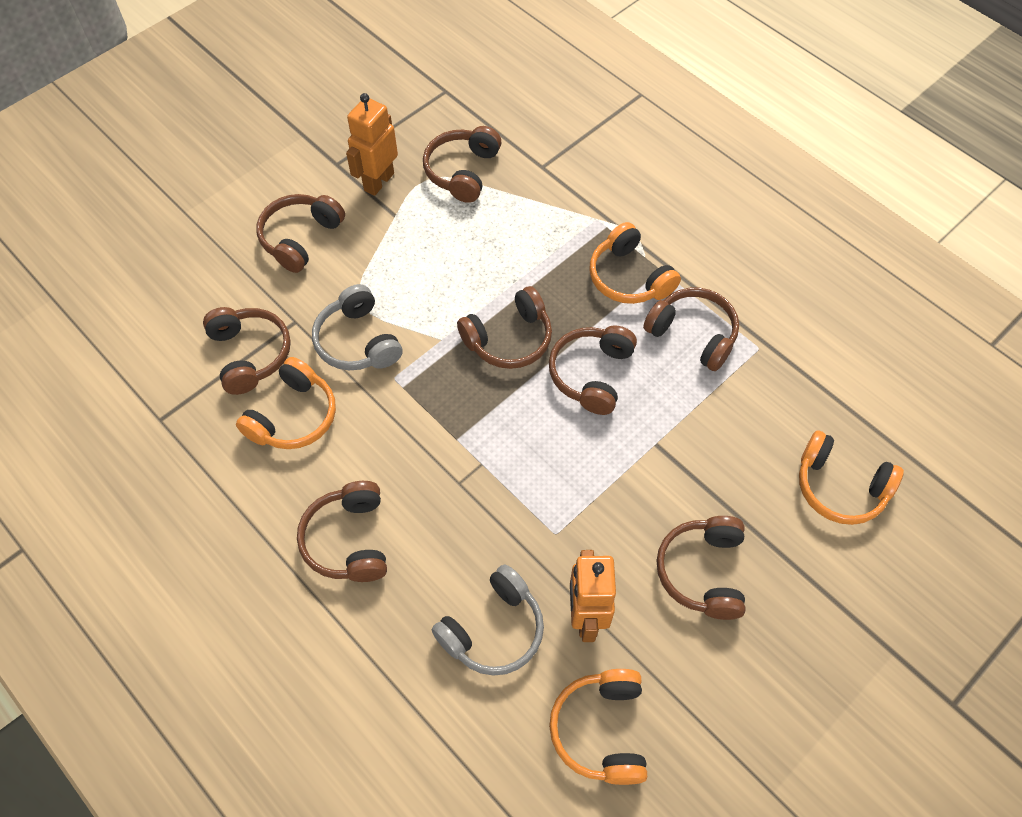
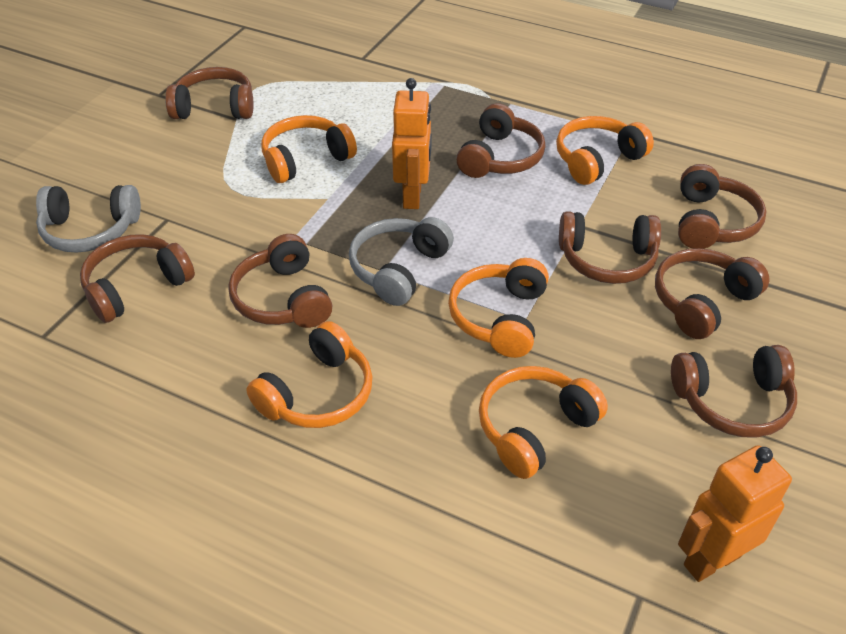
orange headphones: [236,357,336,449] [549,669,647,785] [590,222,681,304] [799,430,904,525] = 4 -> [246,321,373,428] [261,115,357,183] [448,258,549,358] [479,366,608,479] [556,116,654,185] = 5

